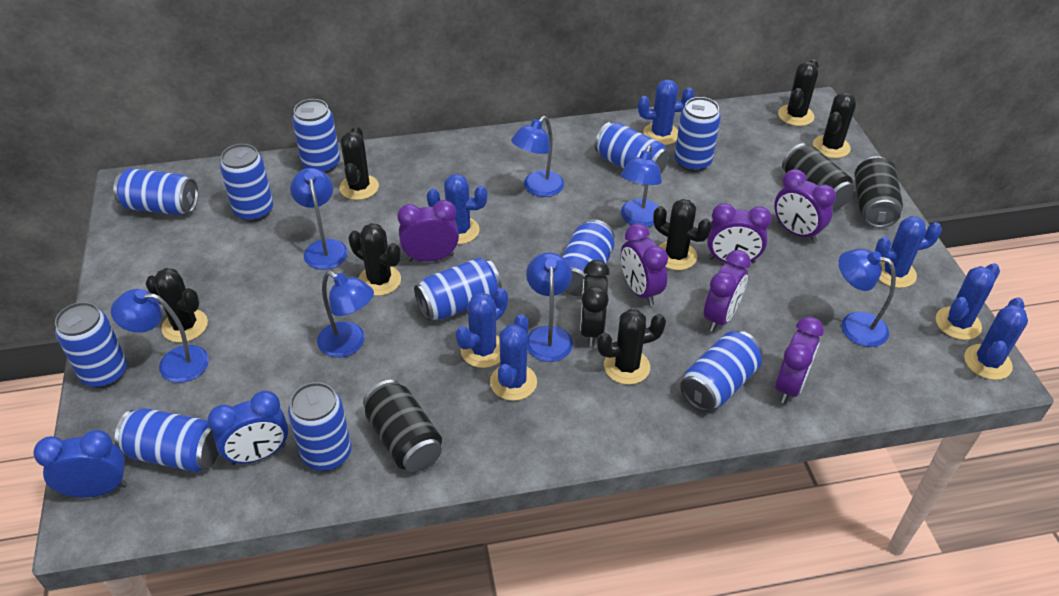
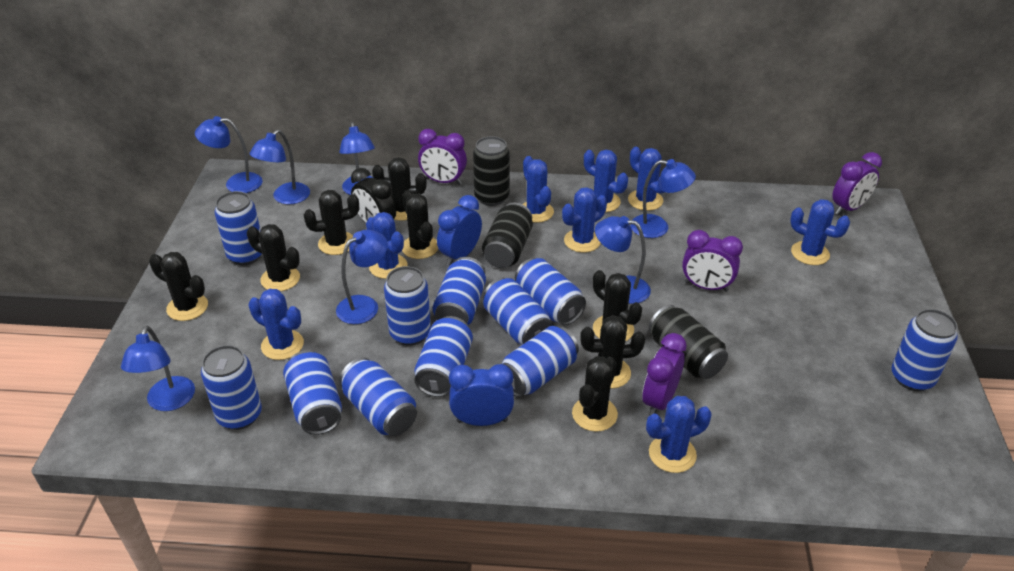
black cactus: [146,268,208,343] [340,126,379,200] [348,223,401,296] [597,309,666,385] [653,199,712,270] [778,59,818,126] [813,92,856,158] = 7 -> [149,252,208,321] [247,224,300,291] [304,190,359,255] [372,157,427,221] [402,190,438,259] [572,356,618,432] [580,315,645,389] [593,270,642,342] = 8
blue cactus: [427,174,488,244] [456,288,508,368] [490,314,537,401] [638,80,694,145] [875,216,942,288] [936,263,1000,340] [964,297,1028,380] = 7 -> [249,289,304,360] [366,212,408,279] [523,156,554,223] [562,187,607,253] [584,150,628,212] [628,147,665,211] [646,396,712,473] [790,199,850,265] = 8
purple clock: [397,200,459,262] [621,224,668,306] [704,250,751,332] [707,203,772,263] [774,169,836,243] [775,317,824,404] = 6 -> [418,129,467,185] [642,333,687,416] [682,230,743,292] [832,152,882,215] = 4

